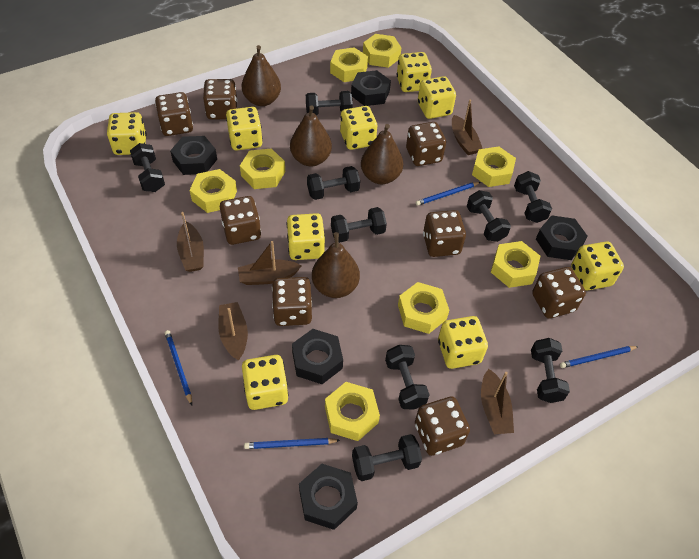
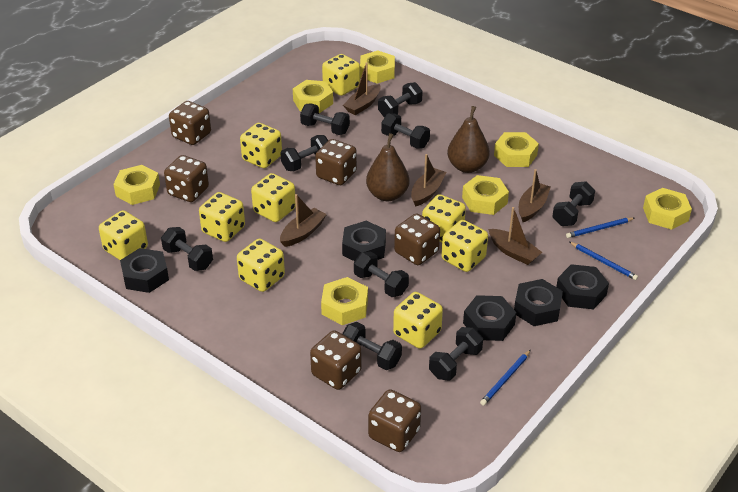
blue pencil: [165,330,192,405] [244,438,340,449] [416,182,480,206] [560,346,639,368] = 4 -> [480,350,531,406] [566,217,635,238] [569,242,638,280] = 3
brown dice: [155,92,193,136] [203,79,237,120] [220,196,261,245] [272,277,312,326] [406,122,446,166] [415,396,470,456] [423,210,466,257] [532,267,586,318] = 8 -> [164,155,209,202] [169,101,211,145] [310,330,361,390] [315,139,357,185] [368,389,421,452] [394,213,440,265] = 6
brown pear: [242,45,281,106] [290,105,332,166] [312,232,360,298] [361,124,403,184] = 4 -> [366,133,410,201] [447,106,490,173] = 2
yellow nut: [190,169,237,213] [240,149,285,189] [325,382,380,441] [330,47,368,82] [363,34,401,68] [398,282,449,334] [472,146,516,187] [491,241,540,288] = 8 -> [113,165,160,205] [293,80,333,113] [321,277,368,325] [360,51,395,83] [462,175,509,215] [494,132,539,167] [643,188,692,230] = 7

